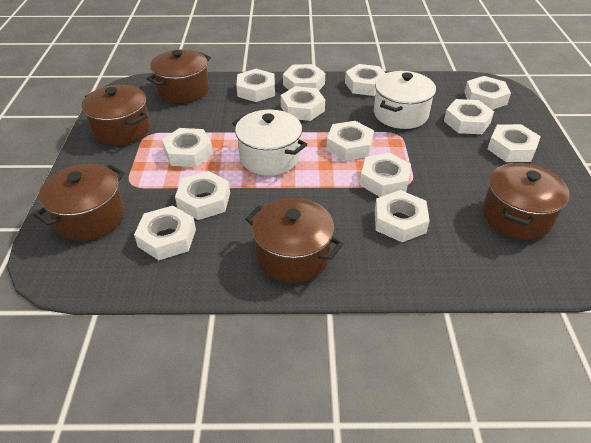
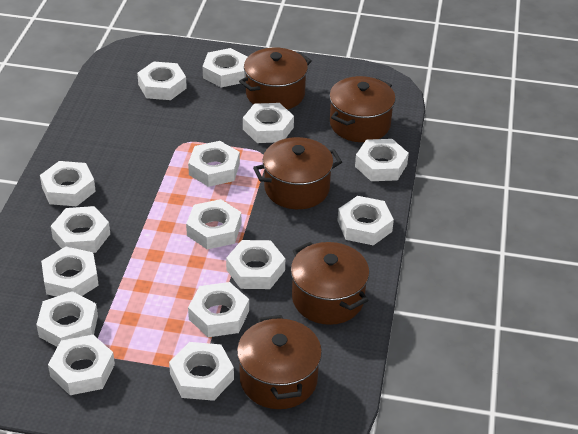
white nut: [134,206,196,260] [162,128,213,167] [175,171,230,220] [236,69,275,102] [281,86,325,121] [283,64,325,90] [326,121,374,161] [345,64,385,96] [360,153,411,197] [375,190,430,242] [444,99,494,134] [464,76,511,110] [488,124,541,162] = 13 -> [36,291,98,347] [40,161,96,206] [41,247,99,297] [48,335,115,395] [51,206,110,253] [137,61,187,100] [169,342,234,401] [186,199,241,249] [188,141,240,187] [188,282,249,337] [203,48,247,88] [226,240,285,289] [243,103,294,143] [338,196,394,245] [355,139,409,181] = 15
white pot: [232,110,307,175] [374,71,436,129] = 2 -> none = 0

